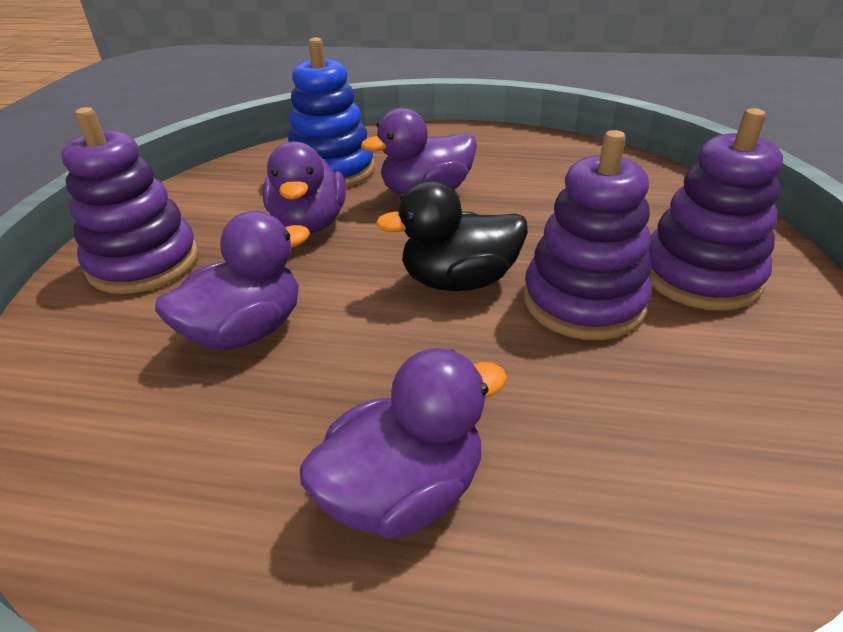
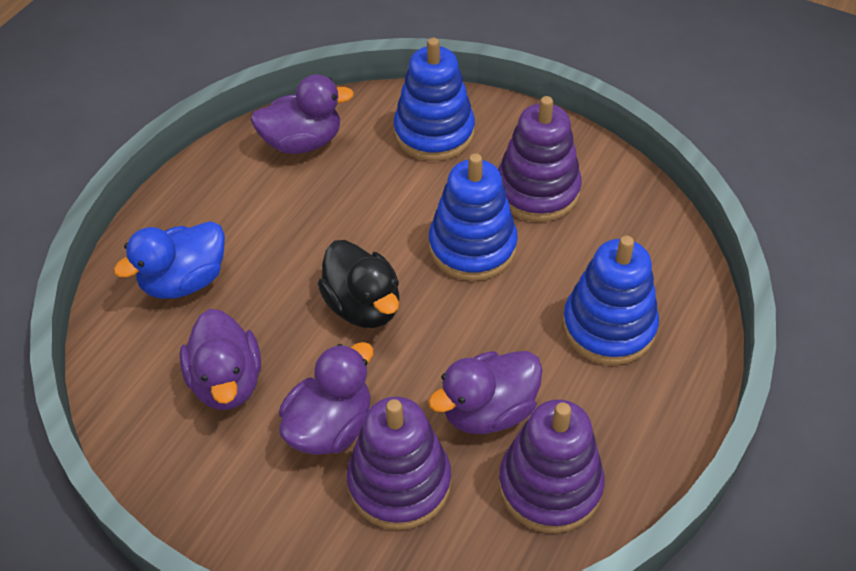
blue duck: none = 0 -> [113,221,225,299] = 1
blue stacking toy: [288,37,375,187] = 1 -> [394,38,475,161] [429,153,518,281] [563,236,659,365] = 3

